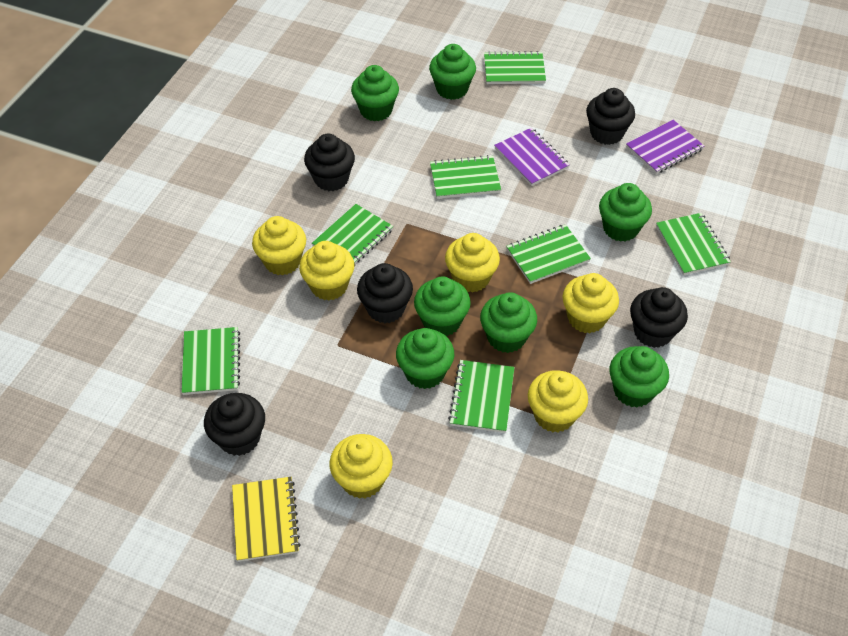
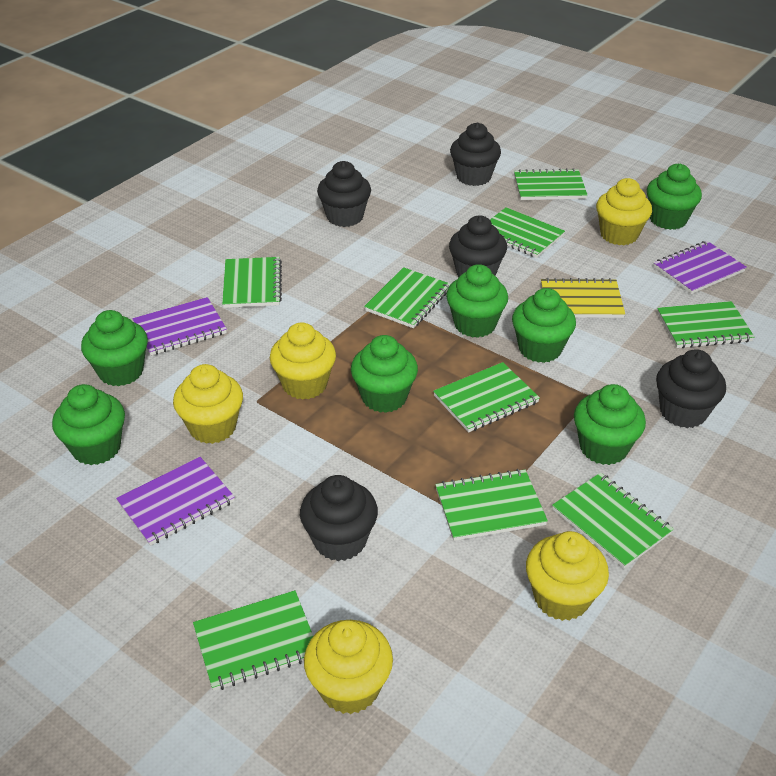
green notebook: [182,327,240,395] [312,204,393,267] [430,155,501,199] [448,360,515,433] [484,51,546,84] [506,224,591,284] [656,213,731,275] = 7 -> [193,590,313,691] [222,257,282,308] [364,267,451,328] [433,362,540,432] [435,469,548,541] [490,207,565,258] [514,168,587,200] [552,473,674,568] [657,301,755,348] = 9
purple notebook: [494,128,570,186] [626,120,704,174] = 2 -> [116,457,235,546] [133,297,227,356] [654,241,747,294] = 3
yellow cupcake: [252,216,306,276] [299,241,354,300] [330,434,393,499] [445,233,500,293] [528,370,588,432] [563,273,619,333] = 6 -> [173,364,243,444] [270,323,336,400] [304,620,393,714] [526,531,609,621] [596,178,652,245] = 5

